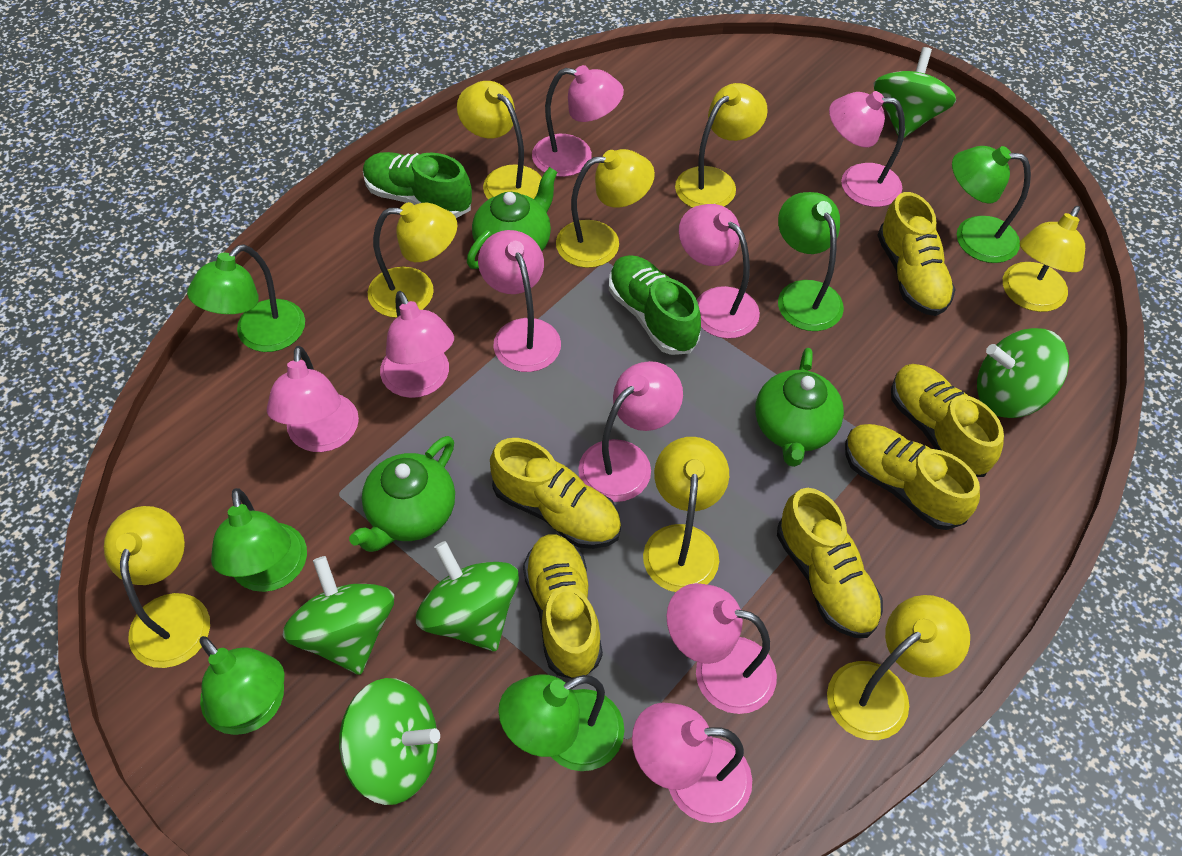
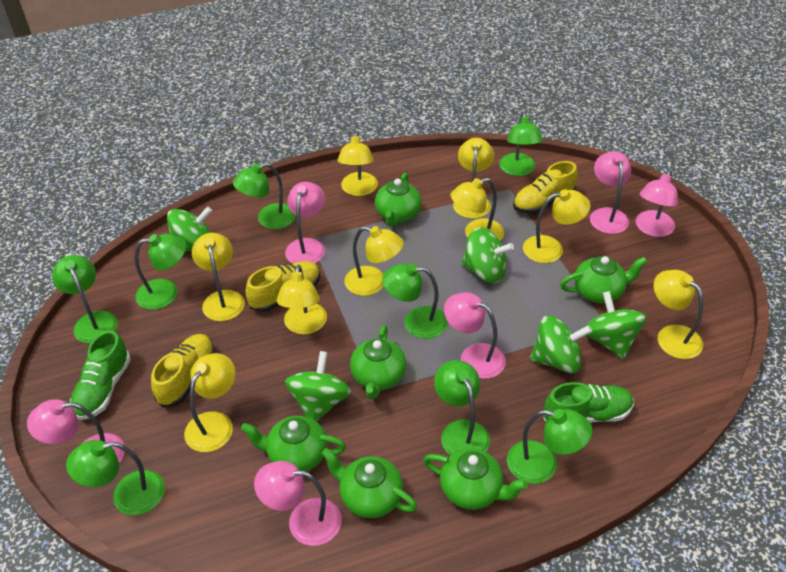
green lamp: [187,244,305,352] [199,636,285,735] [211,488,307,592] [498,674,624,771] [778,192,844,331] [952,146,1031,263] = 6 -> [52,255,118,344] [66,440,165,515] [134,234,186,310] [233,163,296,229] [382,264,448,339] [434,360,490,455] [499,112,543,176] [507,409,592,484] = 8
green teapot: [349,436,455,552] [467,167,558,269] [755,348,844,467] = 3 -> [241,416,346,472] [321,448,417,518] [350,325,406,399] [375,173,422,227] [423,448,528,510] [560,256,647,303] = 6
pink lamp: [267,346,359,452] [380,291,454,398] [478,230,561,372] [532,65,624,177] [578,361,683,502] [632,702,752,823] [667,583,777,714] [679,204,760,339] [829,91,905,207] = 9 -> [27,399,124,463] [254,461,341,546] [285,182,325,264] [444,292,506,379] [590,151,631,234] [636,170,678,237] = 6
yellow lamp: [104,506,210,668] [368,202,457,318] [457,81,542,200] [556,149,655,268] [643,437,729,592] [675,83,768,208] [827,595,970,740] [1003,206,1085,312] = 8 -> [184,353,236,452] [192,233,245,321] [277,265,327,335] [338,131,378,196] [344,226,404,296] [451,178,504,240] [453,138,494,219] [523,189,590,263] [654,270,703,359] = 9
yellow shoe: [490,438,621,549] [523,534,603,679] [777,488,883,638] [845,424,980,530] [877,192,956,316] [891,364,1004,477] = 6 -> [151,334,215,407] [246,261,320,312] [513,161,578,214] = 3

